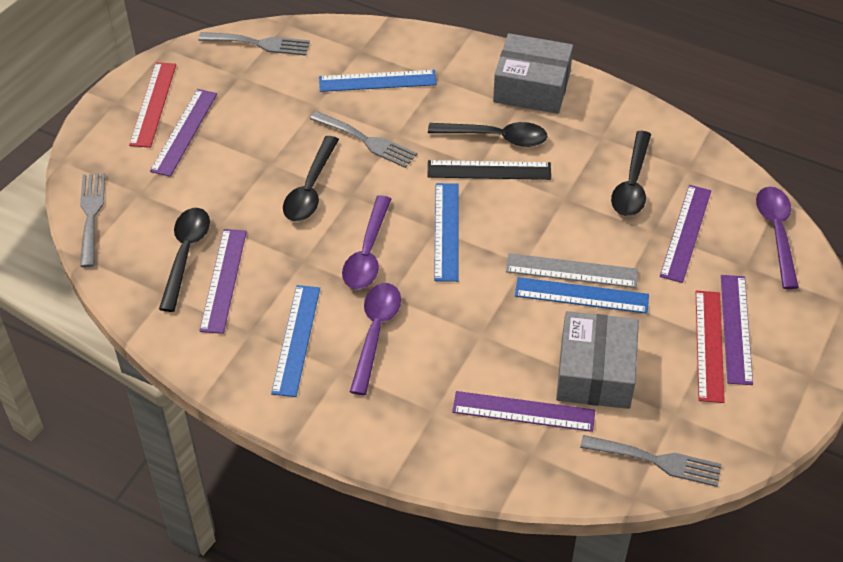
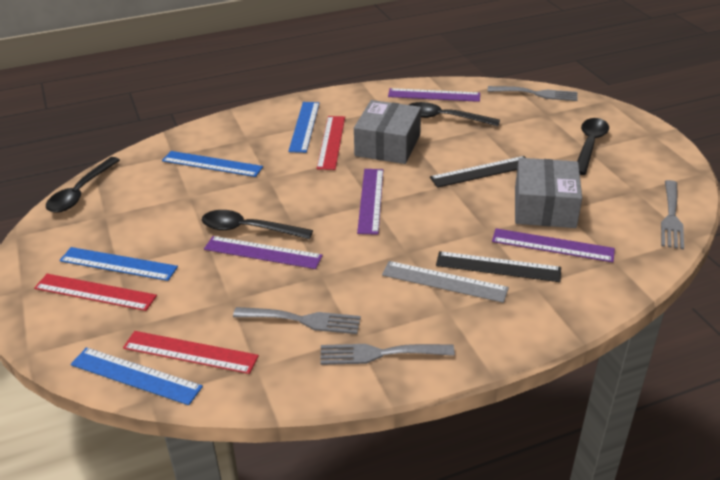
black ruler: [427,160,551,180] = 1 -> [430,156,526,188] [436,251,561,282] = 2
purple ruler: [150,89,217,177] [199,229,247,334] [452,391,595,432] [660,185,711,283] [721,275,753,385] = 5 -> [204,236,323,269] [357,169,383,235] [388,88,480,102] [492,228,615,262] = 4
purple spoon: [342,195,391,289] [350,283,401,395] [756,187,799,289] = 3 -> none = 0
red ruler: [129,62,176,148] [696,291,725,403] = 2 -> [34,274,157,311] [123,331,259,374] [317,116,345,170] = 3

